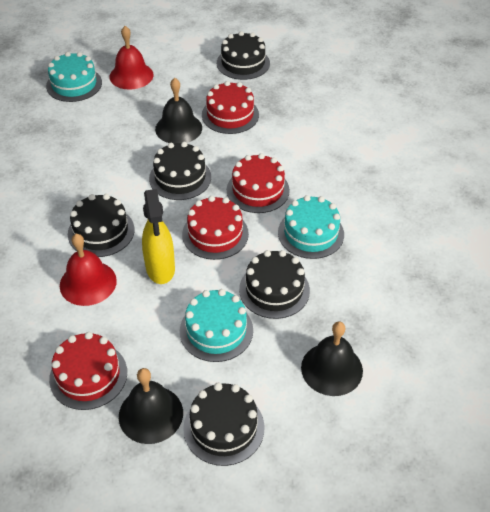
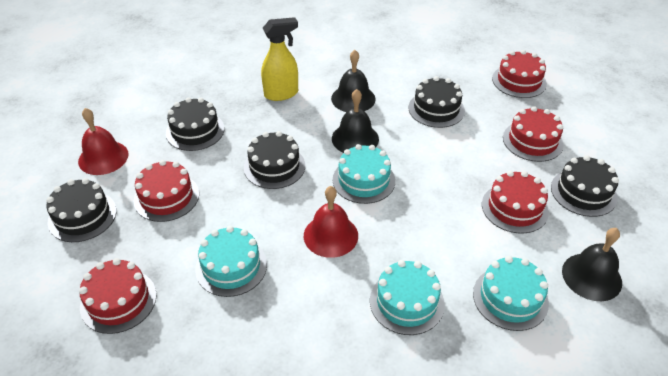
red cake: [49,332,127,410] [182,196,249,260] [202,81,259,134] [227,153,290,213] = 4 -> [79,258,157,334] [133,160,199,222] [482,171,549,234] [492,50,547,98] [503,106,563,162] = 5
turquoise cake: [46,52,102,102] [180,289,253,362] [278,195,344,259] = 3 -> [195,226,267,297] [333,144,395,204] [370,260,445,335] [473,256,549,331] = 4

